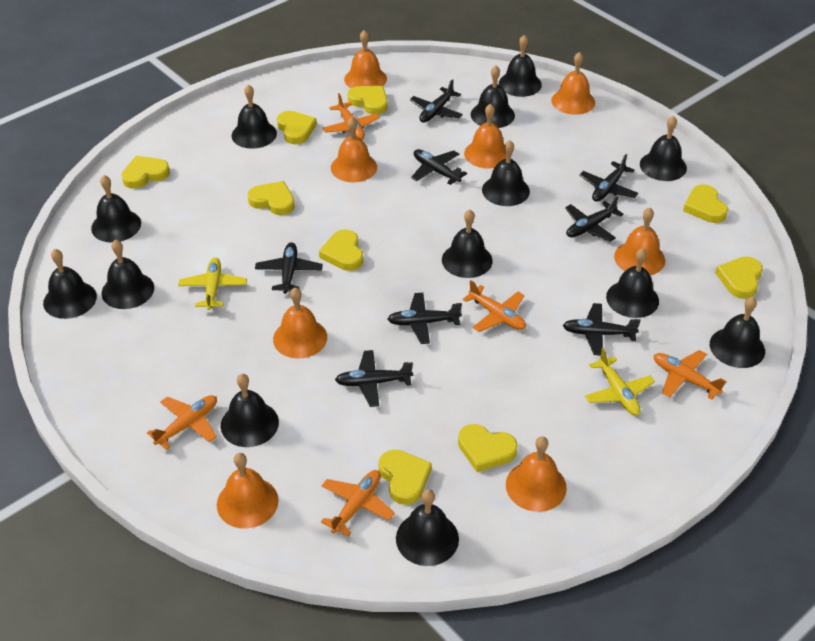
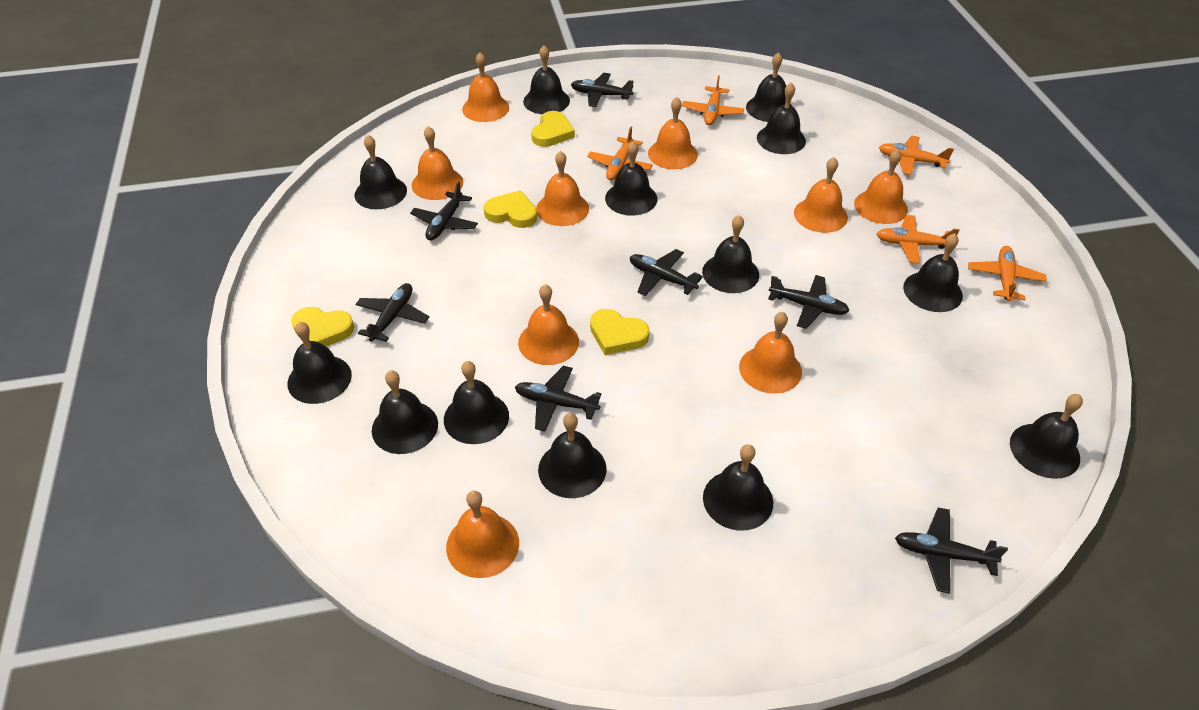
black plane: [255,242,323,294] [335,350,413,407] [387,293,462,344] [410,79,463,123] [411,149,467,185] [563,303,641,356] [565,196,624,242] [579,154,638,202] = 8 -> [355,283,429,342] [410,181,478,241] [515,366,602,431] [571,73,634,107] [630,249,703,296] [768,275,850,329] [895,508,1008,594] = 7
orange bell: [217,453,279,529] [273,287,327,359] [331,117,377,182] [344,30,387,88] [464,104,506,169] [506,436,567,512] [551,52,595,115] [614,208,665,275] = 8 -> [412,126,463,200] [446,491,519,578] [462,52,509,122] [518,284,579,365] [536,151,589,226] [648,97,698,169] [739,312,802,394] [794,157,848,233] [854,149,908,224] = 9
yellow heart: [121,156,170,189] [248,181,295,215] [277,111,317,144] [319,229,363,271] [348,86,387,115] [379,450,432,505] [458,424,518,472] [683,184,728,223] [715,257,763,299] = 9 -> [291,307,354,346] [484,190,537,228] [531,111,575,147] [590,309,649,355] = 4
yellow plane: [178,258,247,310] [585,348,655,416] = 2 -> none = 0

